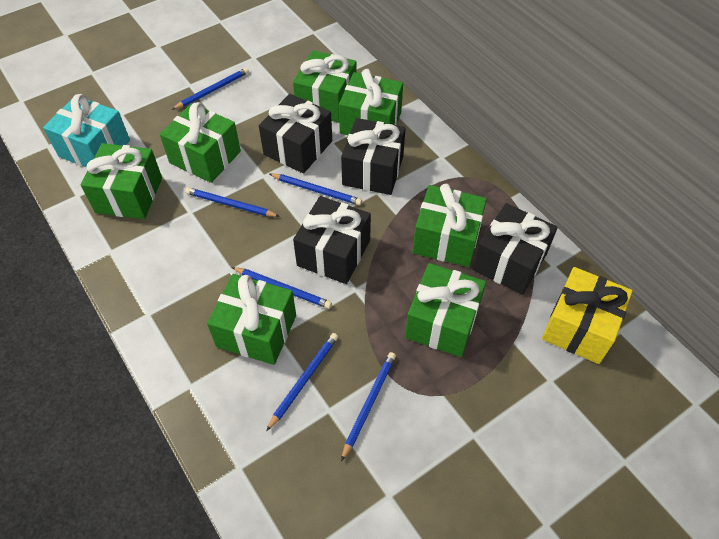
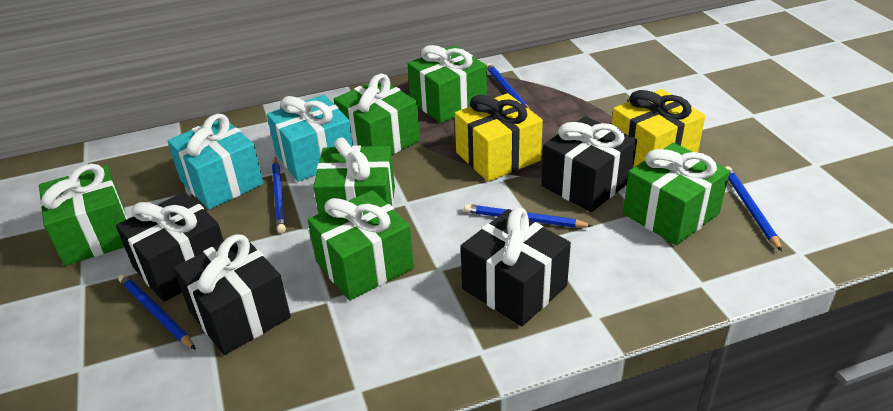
blue pencil: [172,67,249,110] [185,187,280,217] [232,267,332,309] [266,333,338,431] [270,173,362,205] [341,352,396,461] = 6 -> [118,274,196,350] [272,158,286,233] [464,204,593,228] [486,63,529,109] [725,166,782,251] = 5
green gift: [81,143,162,219] [160,102,241,183] [207,274,296,365] [293,50,357,123] [339,69,403,135] [405,263,486,357] [413,184,487,267] = 7 -> [39,164,127,266] [308,190,414,301] [313,137,395,214] [334,74,420,155] [407,45,487,123] [623,143,730,245] = 6
turquoise gift: [43,94,130,168] = 1 -> [167,114,263,210] [267,95,353,182] = 2
yellow gift: [542,267,633,364] = 1 -> [455,93,543,182] [612,89,705,167] = 2

